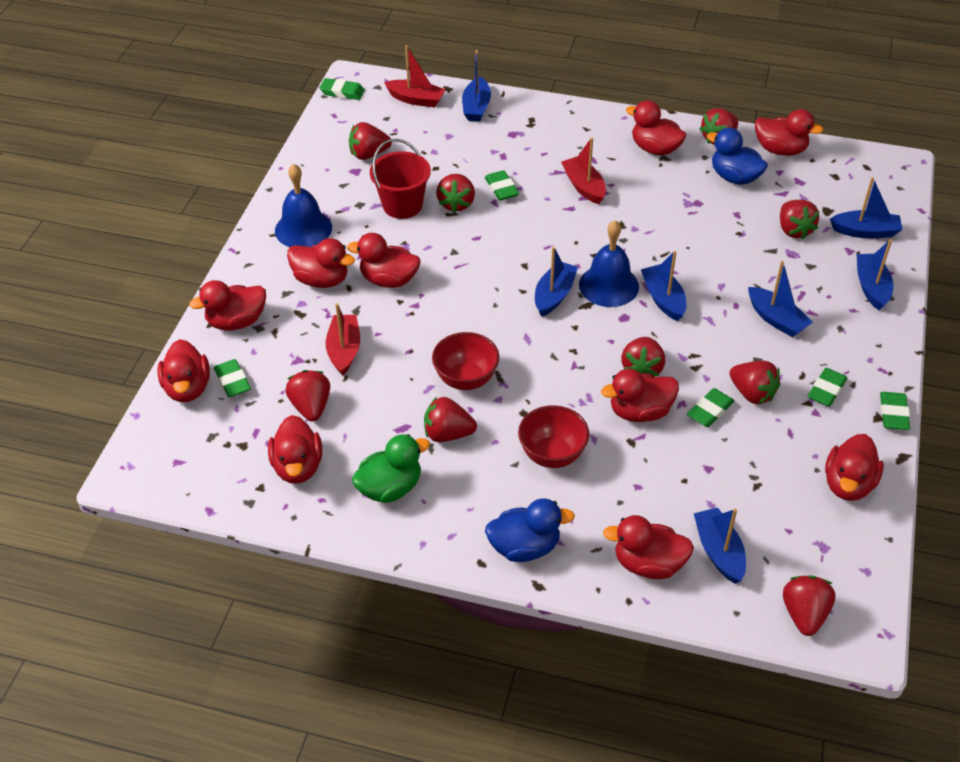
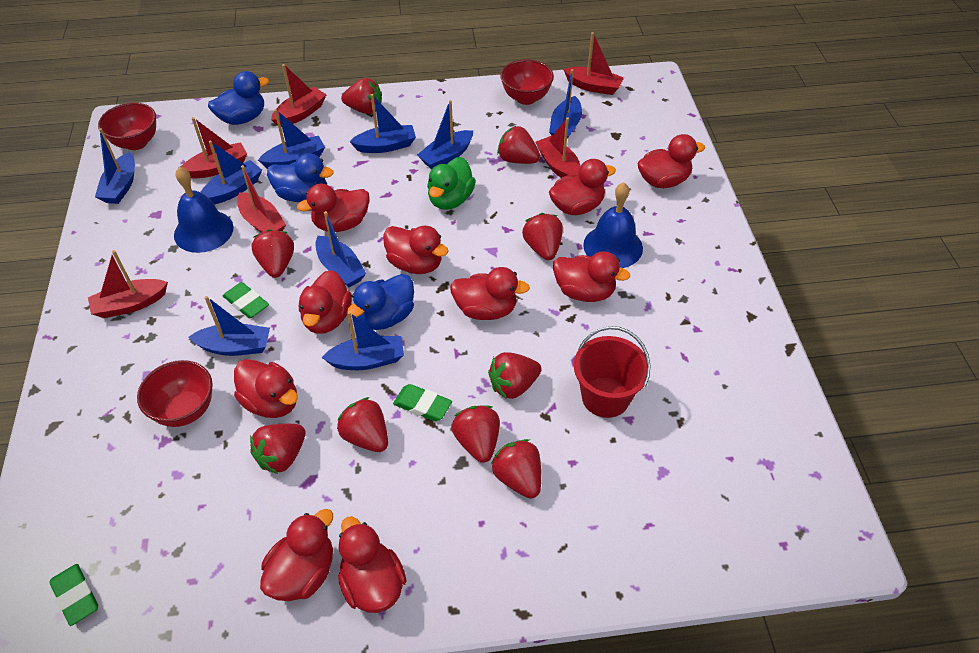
blue boat: [462,50,491,121] [535,247,578,317] [641,251,686,321] [694,507,746,584] [748,261,813,337] [830,177,903,238] [856,239,893,311] = 7 -> [95,128,135,204] [188,296,270,356] [200,141,262,204] [258,109,325,169] [315,211,366,287] [322,311,404,370] [349,94,416,153] [417,100,473,169] [549,69,582,139] = 9
blue duck: [485,498,575,562] [707,127,768,185] = 2 -> [208,71,269,125] [267,153,334,202] [347,274,414,330] = 3
green eraser: [214,359,251,398] [320,78,365,100] [485,170,519,200] [687,388,734,427] [808,368,847,407] [880,392,910,430] = 6 -> [49,564,98,626] [223,282,269,319] [393,384,452,421] = 3
red boat: [326,303,360,376] [384,45,446,108] [561,137,606,204] = 3 -> [88,250,168,318] [181,117,247,179] [237,165,286,233] [271,64,327,127] [536,117,580,178] [563,32,624,95] = 6
red bowl: [432,332,499,390] [518,405,589,468] = 2 -> [98,103,156,150] [137,360,213,427] [500,59,554,105] = 3

